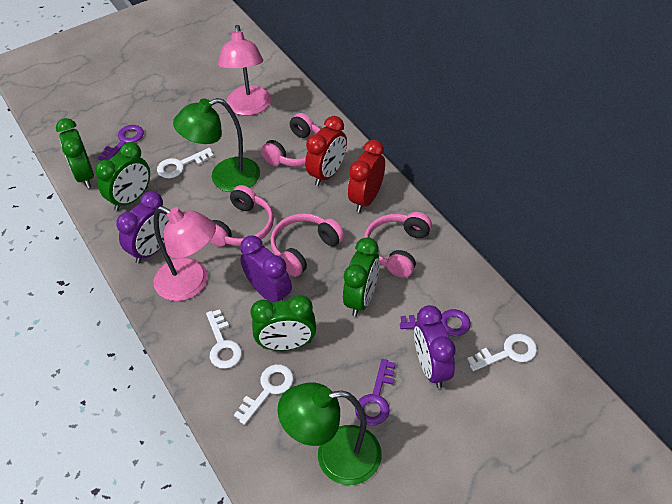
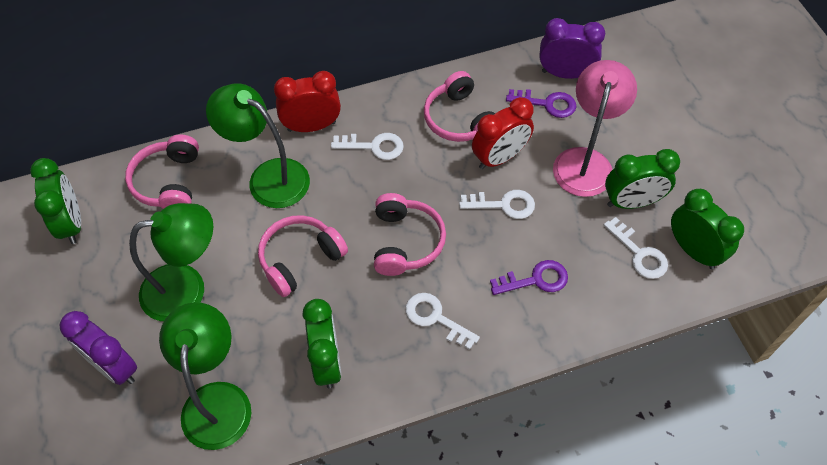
green lamp: [173,98,260,192] [278,382,382,485] = 2 -> [129,203,213,321] [159,302,251,450] [206,83,310,208] = 3
pink lamp: [153,206,216,301] [218,25,271,116] = 2 -> [553,60,637,197] = 1
purple clock: [116,191,169,264] [240,236,292,303] [414,305,456,388] = 3 -> [60,311,137,385] [539,18,605,79] = 2
purple key: [98,125,144,161] [355,359,396,425] [400,309,470,336] = 3 -> [490,260,568,295] [506,89,576,118] = 2

